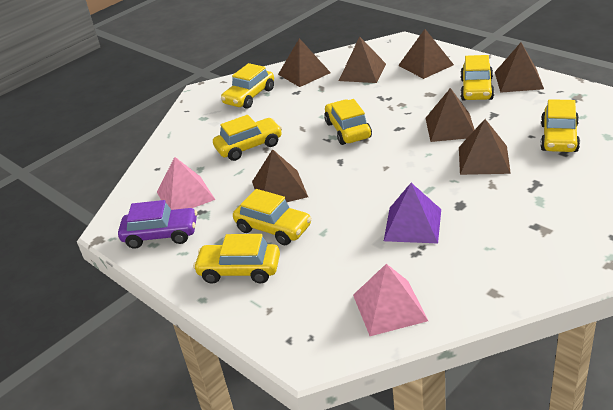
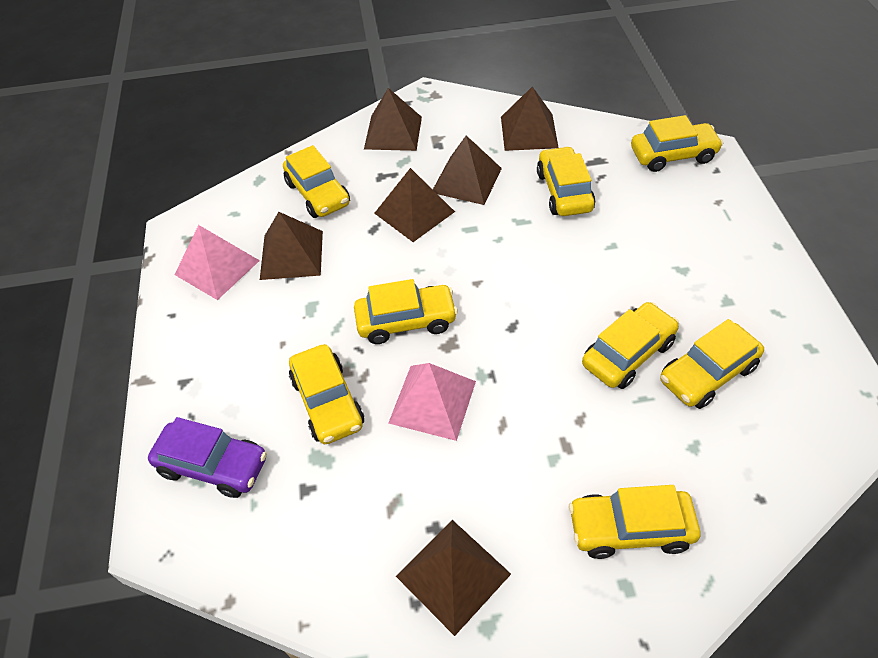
brown pyramid: [252,149,308,202] [278,38,331,87] [339,36,386,83] [398,29,454,79] [425,88,475,142] [459,119,511,175] [495,43,544,93] = 7 -> [260,212,323,280] [364,88,422,151] [374,168,455,242] [396,520,511,636] [433,135,502,205] [501,87,559,151] = 6
purple pyramid: [384,183,441,243] = 1 -> none = 0
yellow car: [193,234,280,284] [213,115,282,161] [221,63,274,109] [233,189,312,245] [324,99,372,145] [460,55,494,100] [540,99,580,152] = 7 -> [283,145,350,218] [289,344,364,444] [354,279,458,344] [537,146,595,216] [569,485,700,559] [582,302,679,389] [631,115,723,172] [660,319,764,409] = 8

